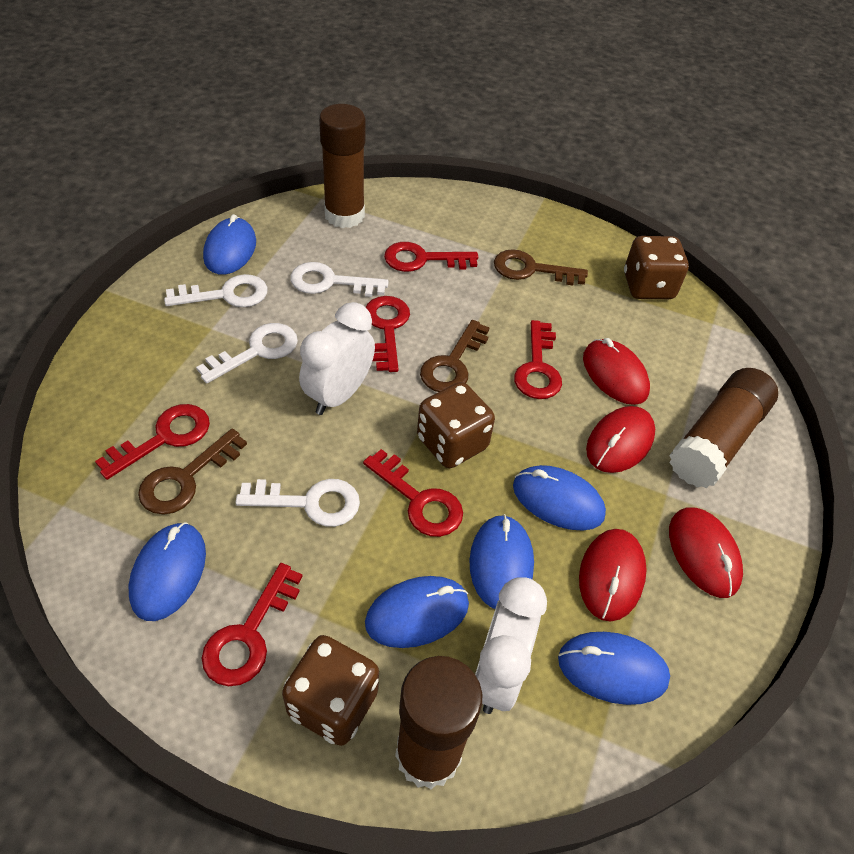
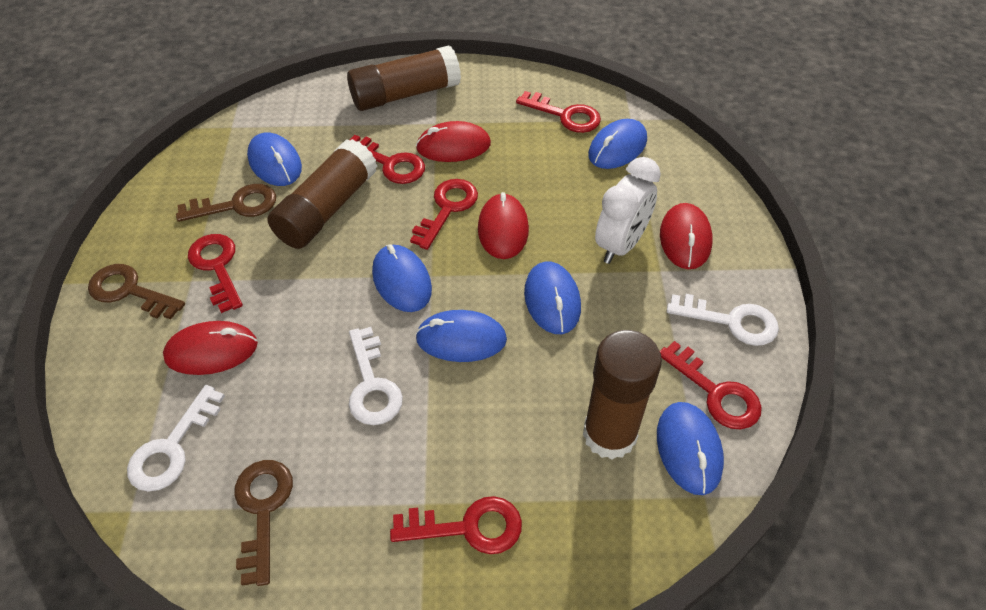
brown dice: [282,635,379,746] [417,382,495,468] [624,236,689,299] = 3 -> none = 0
white clock: [299,302,375,415] [475,578,547,714] = 2 -> [595,157,661,264] = 1
white key: [164,274,267,307] [196,323,298,383] [235,479,360,527] [290,262,389,297] = 4 -> [127,385,225,492] [349,327,403,425] [667,294,779,346] = 3

